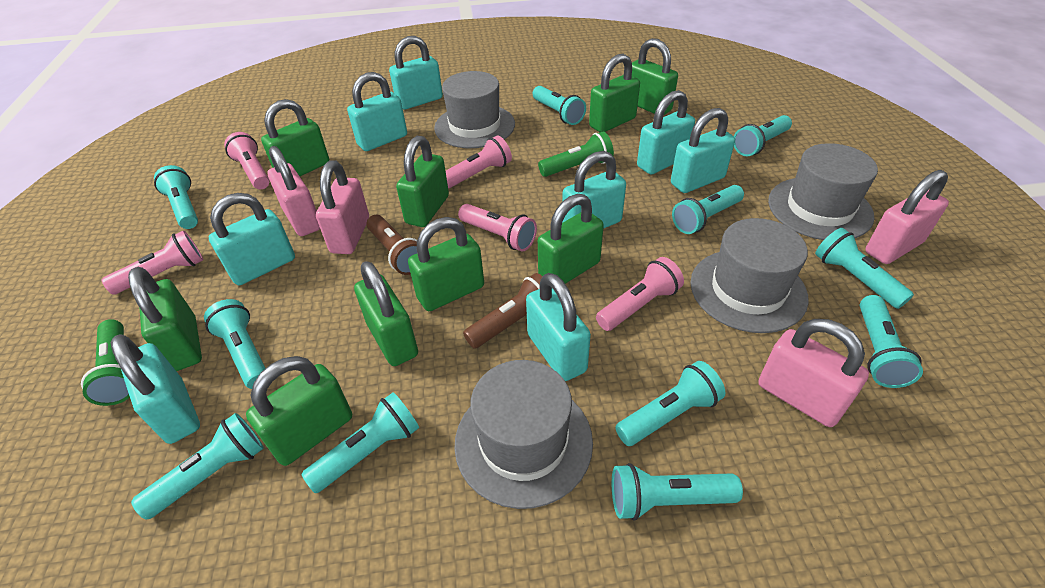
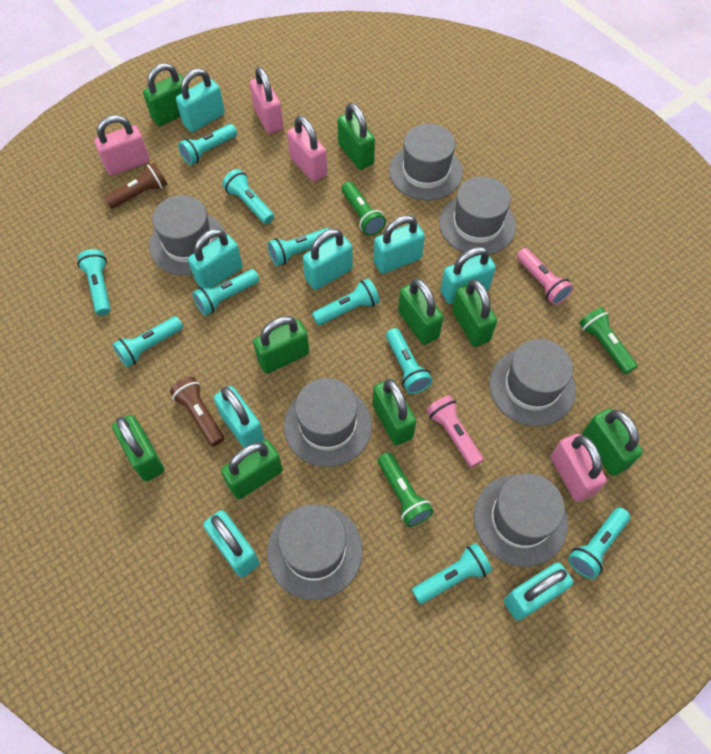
green flashlight: [81,319,130,406] [538,131,614,177] = 2 -> [342,182,386,236] [378,452,434,527] [579,307,637,374] = 3
grey hat: [434,71,515,148] [454,360,593,509] [690,218,809,333] [768,143,878,240] = 4 -> [149,195,226,276] [267,504,363,600] [284,378,372,467] [389,124,463,200] [439,176,516,256] [474,474,568,567] [489,339,576,426] = 7
pink flashlight: [102,230,203,295] [224,132,270,189] [446,135,512,189] [458,204,537,251] [596,257,684,331] = 5 -> [426,395,484,468] [517,248,574,305] = 2
turquoise flashlight: [131,413,264,520] [154,165,198,229] [204,299,266,389] [301,392,419,493] [533,86,586,125] [612,463,743,521] [615,361,726,446] [672,185,744,234] [734,115,792,156] [815,228,914,309] [860,295,923,388] = 11 -> [77,249,111,316] [112,316,183,367] [178,124,237,165] [192,269,259,316] [222,169,274,224] [268,228,333,266] [312,278,380,326] [386,328,432,394] [412,543,492,604] [568,507,630,579] = 10

